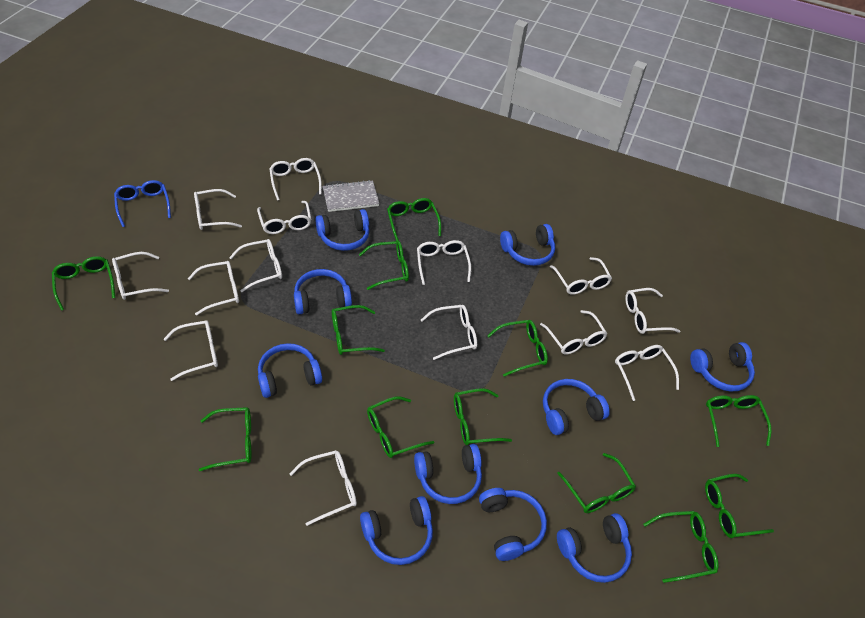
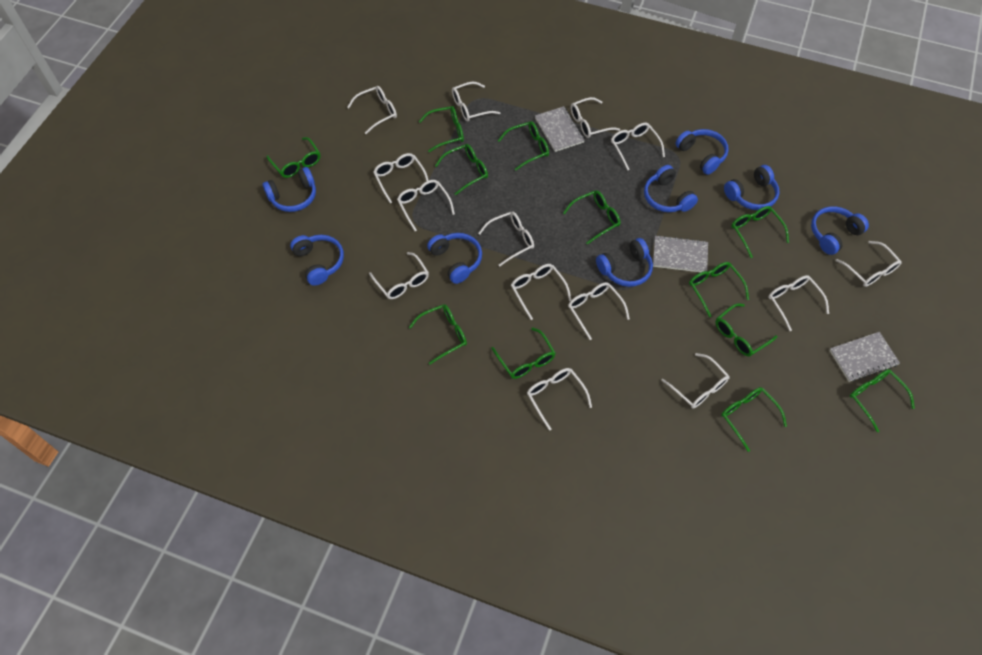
blue glasses: [114,180,171,227] = 1 -> none = 0
blue headphones: [258,343,322,398] [294,269,352,314] [315,209,369,251] [360,496,433,565] [414,444,482,504] [479,488,547,561] [500,224,555,266] [543,379,610,435] [557,513,632,583] [690,342,755,392] = 10 -> [263,167,316,212] [290,235,344,286] [427,233,482,284] [596,238,653,287] [644,165,698,212] [675,129,729,175] [724,165,779,210] [811,206,869,255] = 8
grey notebook: [322,180,380,212] = 1 -> [535,106,585,152] [653,235,708,272] [829,332,900,382] = 3

